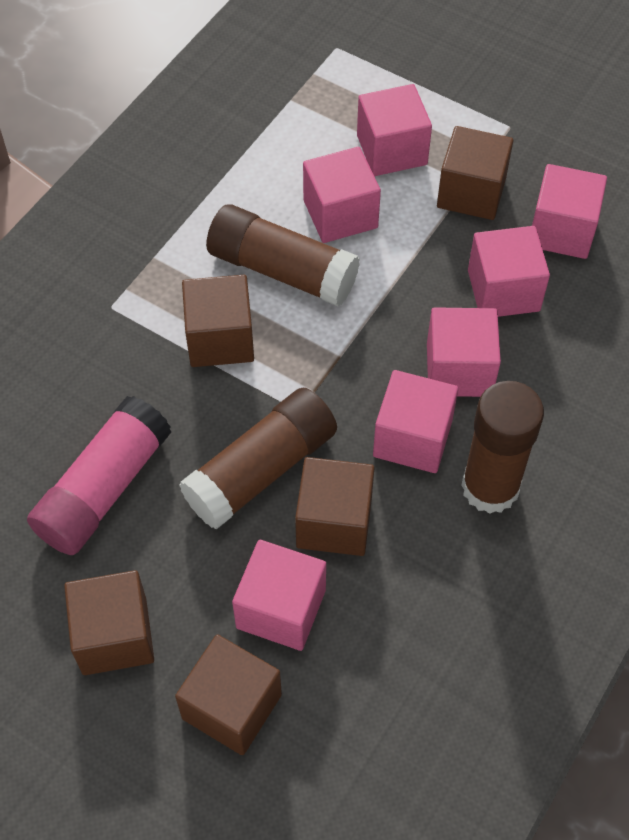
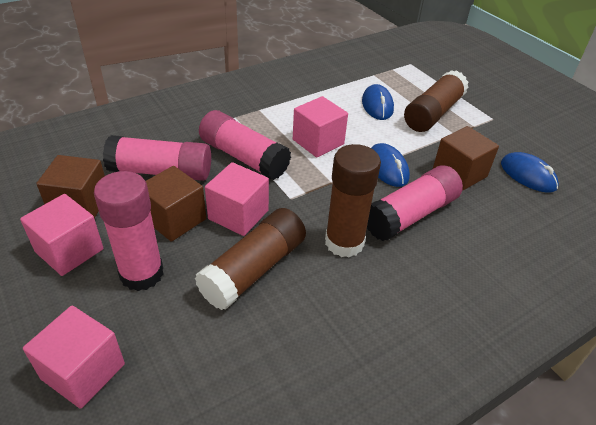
blue mouse: none = 0 -> [362,84,394,120] [371,143,410,187] [501,152,559,193] = 3
brown cube: [64,570,154,675] [175,634,282,755] [182,275,254,367] [295,457,374,556] [437,126,513,220] = 5 -> [36,155,105,219] [146,166,206,242] [433,126,499,191] = 3
pink cube: [232,540,326,651] [303,147,381,243] [357,84,432,176] [373,370,458,473] [427,307,501,397] [468,226,550,317] [532,164,607,259] = 7 -> [20,194,104,276] [23,306,125,409] [205,162,269,236] [293,96,348,157] = 4
pink glue stick: [27,396,171,555] = 1 -> [94,171,164,291] [103,135,211,181] [199,110,291,180] [367,165,463,241] = 4

